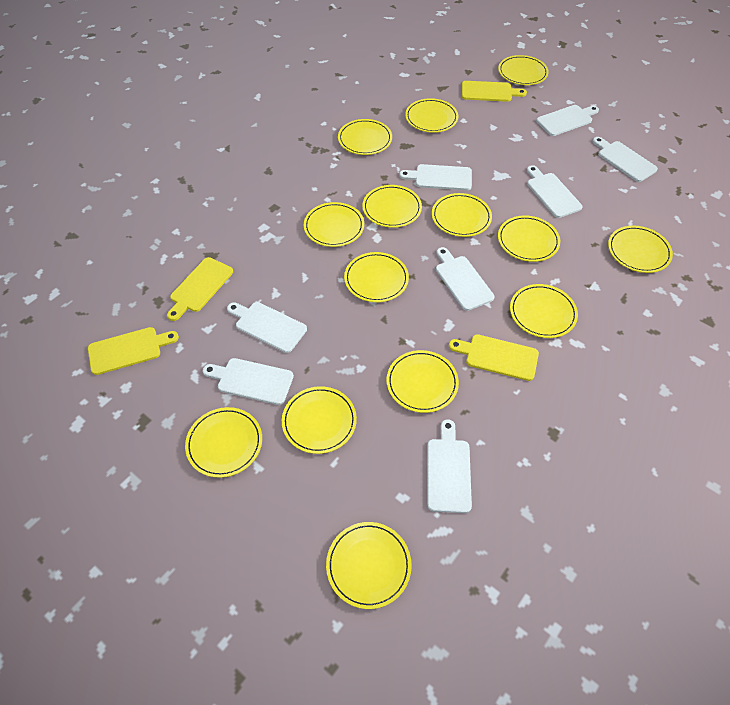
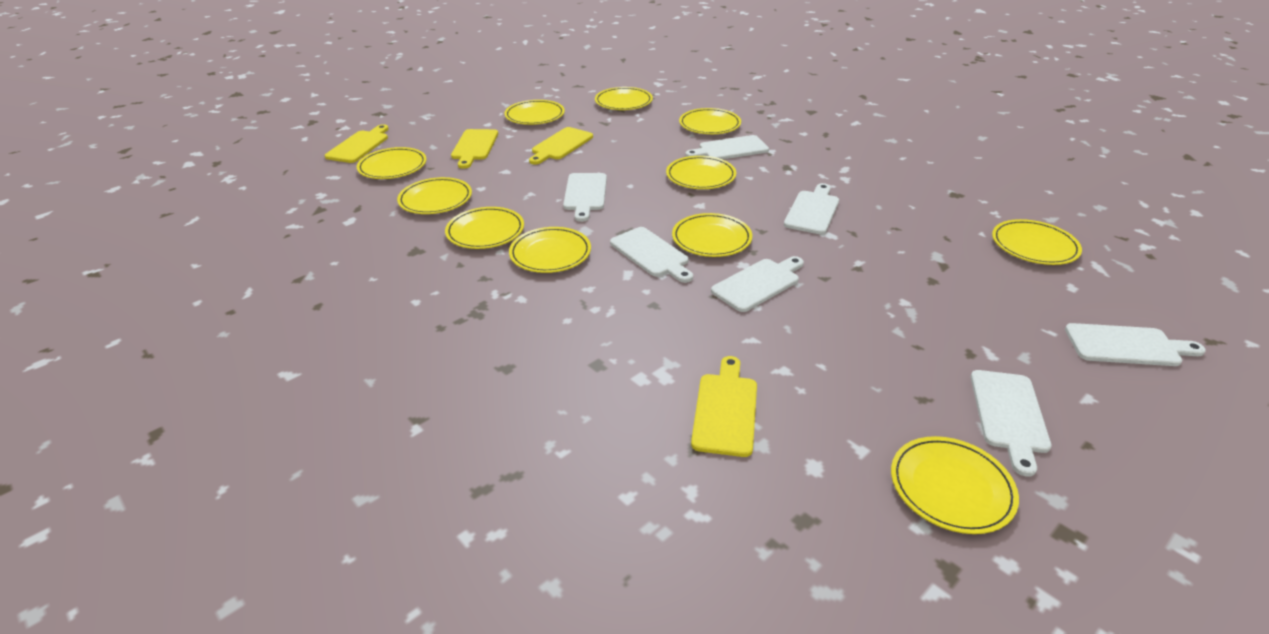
white cutting board: [203,358,294,405] [227,302,307,353] [399,164,472,190] [427,419,472,513] [436,247,494,311] [527,165,582,218] [536,105,599,136] [592,137,658,182] = 8 -> [563,173,607,222] [610,227,693,283] [685,135,769,159] [711,256,804,312] [784,183,839,234] [971,370,1052,477] [1065,323,1206,366] = 7
yellow plate: [185,407,262,478] [282,386,357,454] [304,202,364,247] [326,522,412,609] [338,119,392,155] [344,252,409,302] [362,185,422,228] [387,350,459,413] [405,98,458,133] [432,193,492,237] [498,55,549,85] [498,216,560,262] [510,284,578,338] [608,226,673,273] = 14 -> [357,147,426,179] [397,177,472,214] [445,207,524,249] [504,100,565,125] [509,227,591,273] [595,87,653,110] [666,156,736,189] [672,213,752,257] [679,108,741,134] [891,436,1019,534] [992,219,1082,265] = 11

